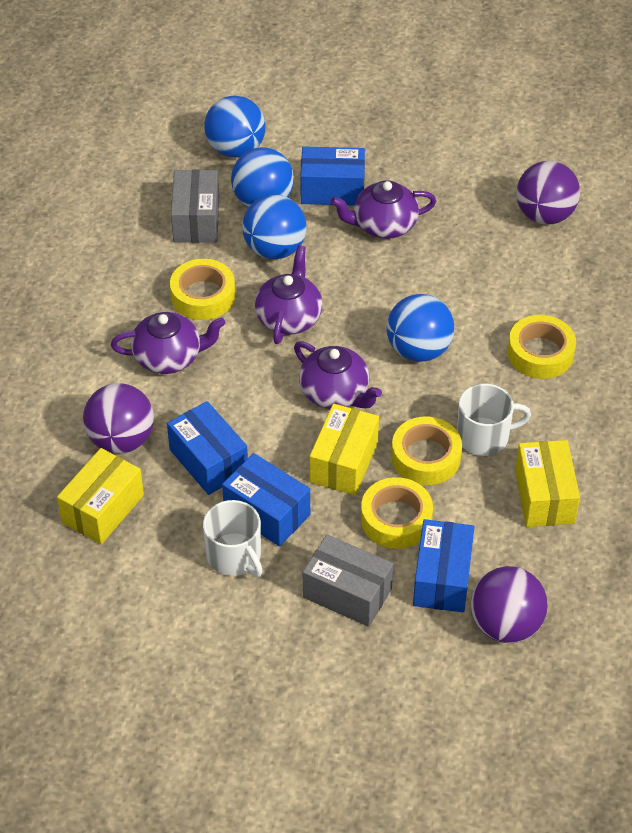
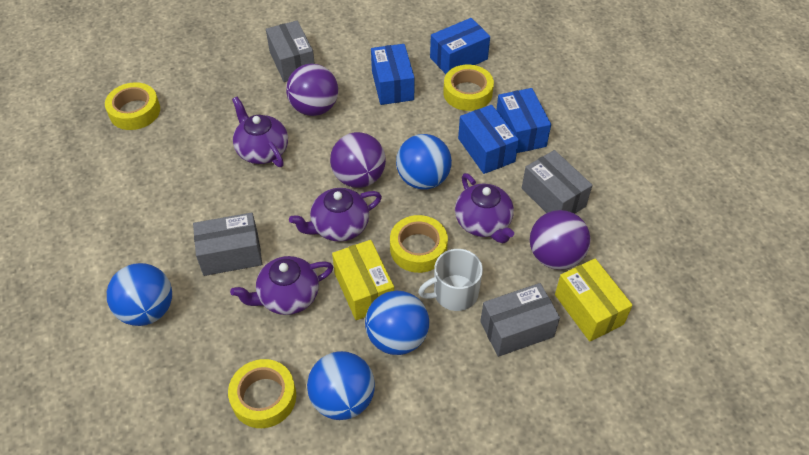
grey box: [171,170,219,243] [303,535,393,627] = 2 -> [193,213,262,276] [266,20,315,82] [480,283,560,357] [522,150,592,214] = 4
white mug: [203,500,263,577] [457,384,531,456] = 2 -> [418,249,483,311] = 1
yellow box: [57,448,144,544] [310,404,379,495] [515,440,580,527] = 3 -> [332,240,394,320] [555,259,633,342] = 2

